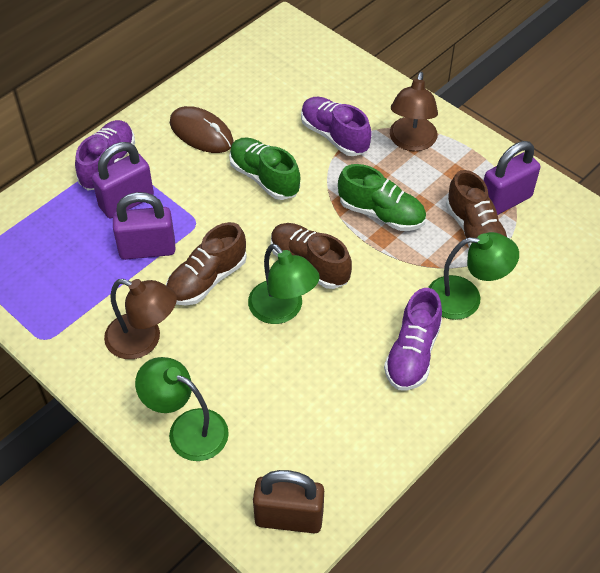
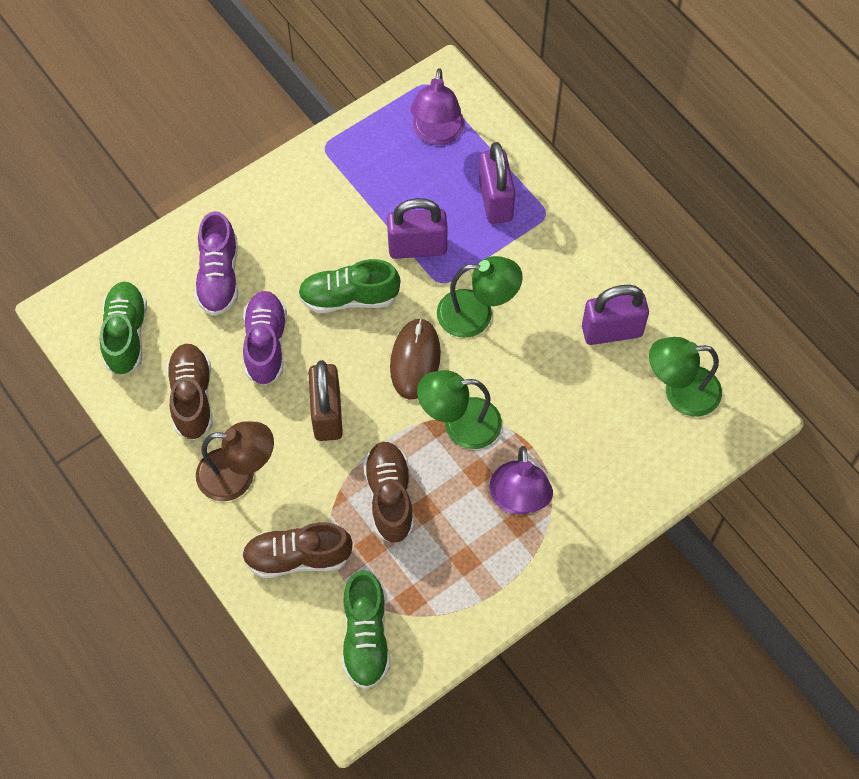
brown lamp: [104,279,177,359] [390,72,438,151] = 2 -> [196,421,274,501] = 1
green shoe: [229,137,300,200] [338,164,426,231] = 2 -> [100,282,147,376] [298,259,401,313] [342,570,390,689] = 3
purple lamp: none = 0 -> [410,68,464,145] [490,446,553,515] = 2
purple shoe: [75,120,135,191] [301,97,372,156] [384,288,442,390] = 3 -> [195,211,238,316] [243,291,287,386] = 2

